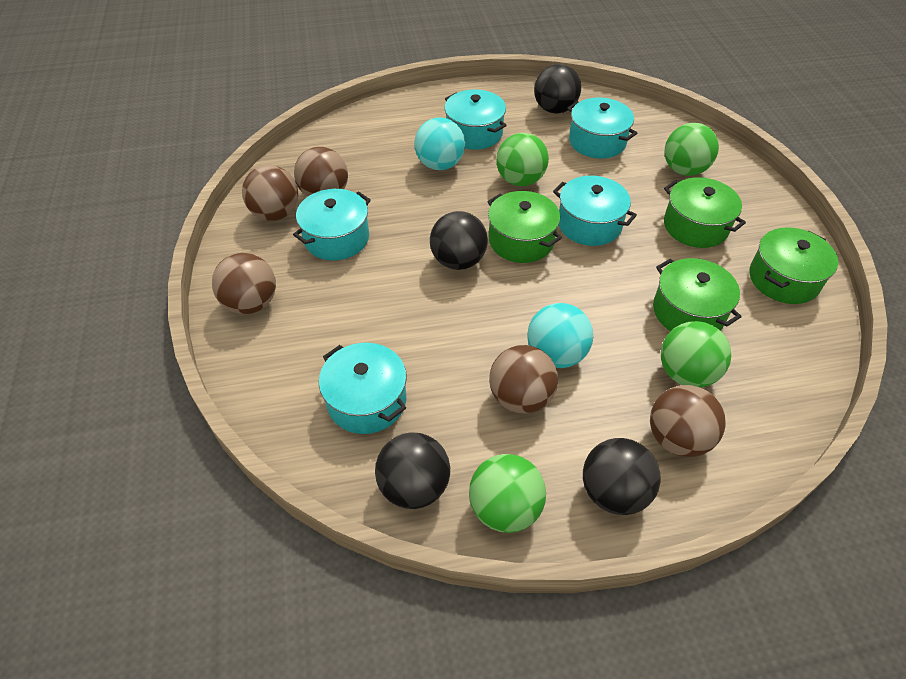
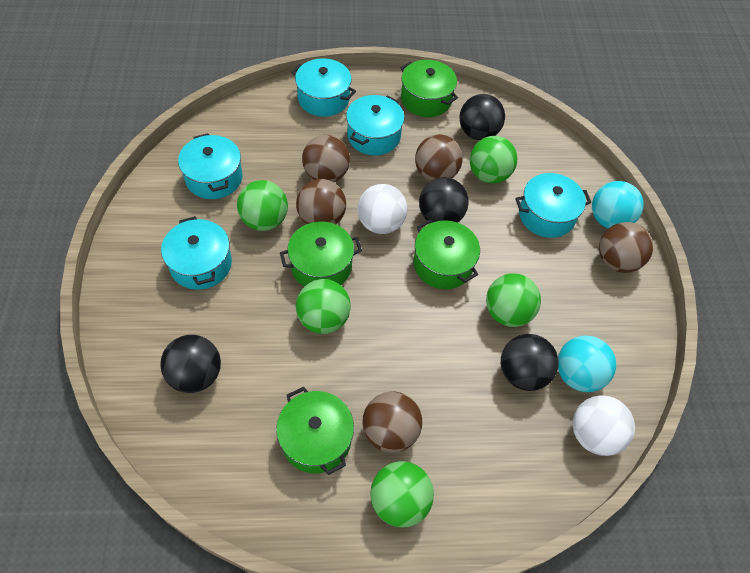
green ball: [469,454,546,533] [496,133,549,186] [661,321,731,388] [665,123,719,176] = 4 -> [237,180,288,231] [296,279,351,334] [370,461,434,528] [470,136,517,184] [486,273,541,327] = 5
white ball: none = 0 -> [357,184,408,234] [572,395,635,456] = 2

